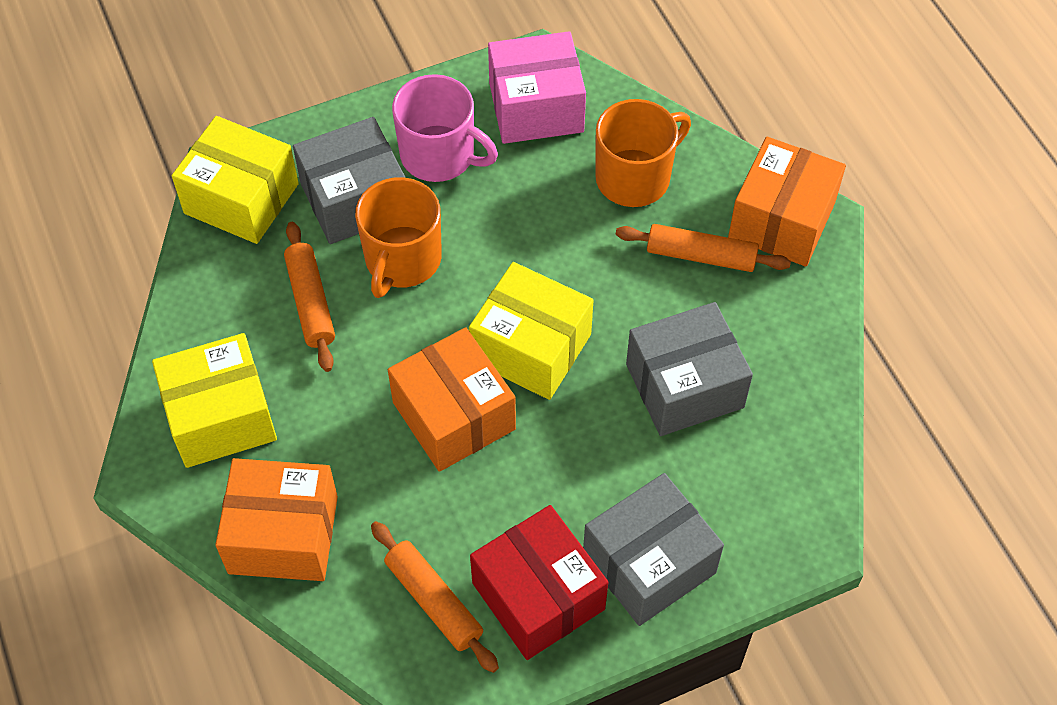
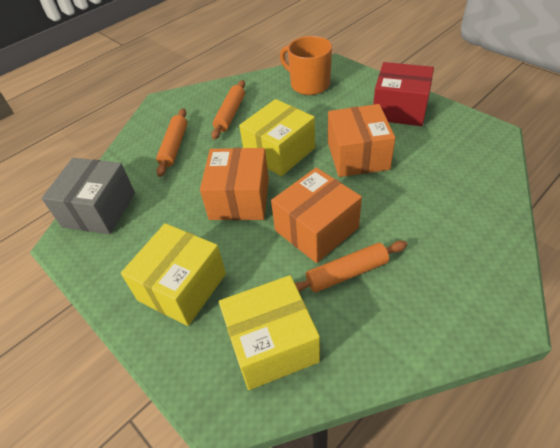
grey box: [293,117,405,244] [583,473,724,626] [626,302,753,436] = 3 -> [41,158,135,234] = 1
orange mug: [355,177,442,298] [595,99,691,207] = 2 -> [280,36,332,95] = 1
pink box: [488,31,586,144] = 1 -> none = 0
pink mug: [392,74,498,182] = 1 -> none = 0

